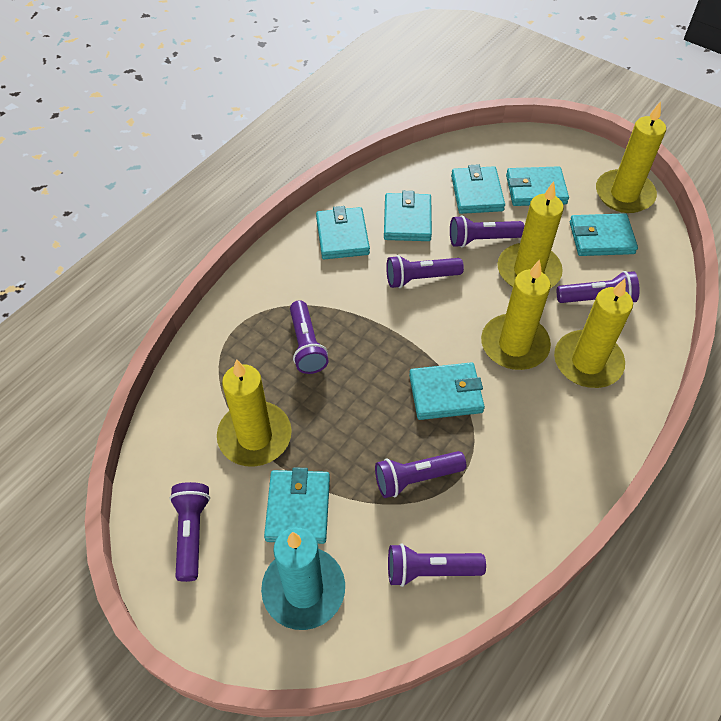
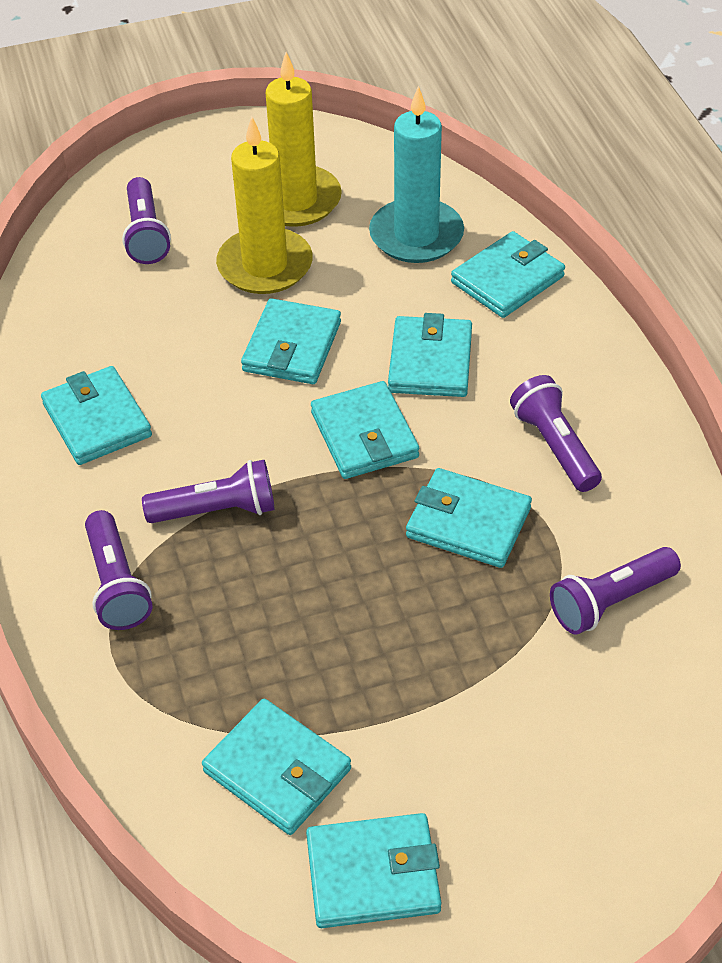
purple flashlight: [169,482,210,582] [290,300,329,374] [375,451,466,498] [386,255,464,288] [388,543,486,587] [450,215,525,248] [557,271,640,303] = 7 -> [85,510,153,630] [122,177,171,264] [142,460,275,523] [510,375,602,492] [550,547,681,635] = 5
turquoise wallet: [264,467,330,544] [316,206,370,259] [384,191,432,241] [409,362,485,420] [451,164,505,214] [506,166,569,206] [570,213,638,256] = 7 -> [41,366,152,465] [202,699,351,835] [241,298,341,384] [306,813,441,928] [311,381,419,479] [388,313,472,397] [406,468,532,568] [451,231,565,318] = 8
yellow candle: [217,359,292,467] [481,260,551,370] [497,181,564,288] [554,279,633,388] [596,101,666,213] = 5 -> [216,117,313,294] [266,52,342,227] = 2

